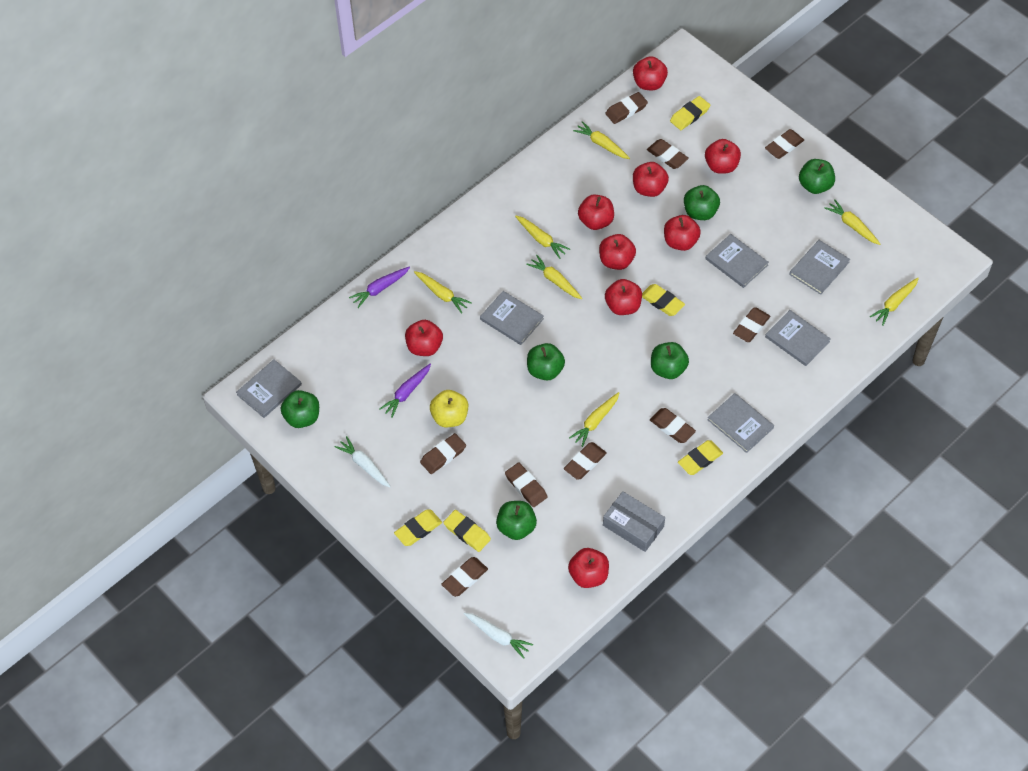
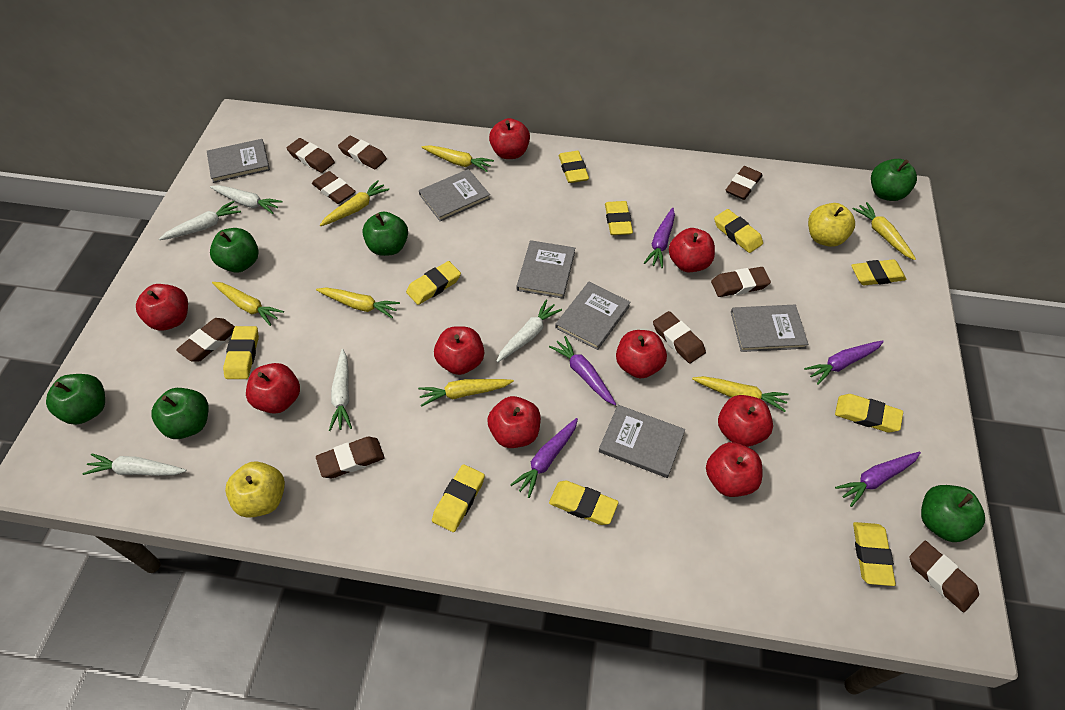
grey box: [603,491,665,552] = 1 -> none = 0
purple carrot: [349,267,410,308] [380,364,431,418] = 2 -> [510,418,578,498] [549,336,616,405] [644,207,675,268] [804,340,884,385] [835,452,921,507] = 5
white carrot: [334,436,391,487] [463,613,533,659] = 2 -> [82,453,186,476] [159,201,241,240] [210,185,283,214] [329,349,352,431] [496,300,562,362] = 5
yellow apple: [430,390,468,427] = 1 -> [225,461,285,518] [808,203,855,247] = 2
yellow eraser: [394,510,442,546] [443,510,491,552] [642,284,685,316] [670,96,710,130] [678,440,723,475] = 5 -> [223,326,259,379] [406,261,461,305] [432,464,485,532] [549,481,618,525] [559,151,589,183] [605,201,633,235] [714,209,763,253] [835,394,903,432] [851,259,906,285] [853,522,896,586] = 10

